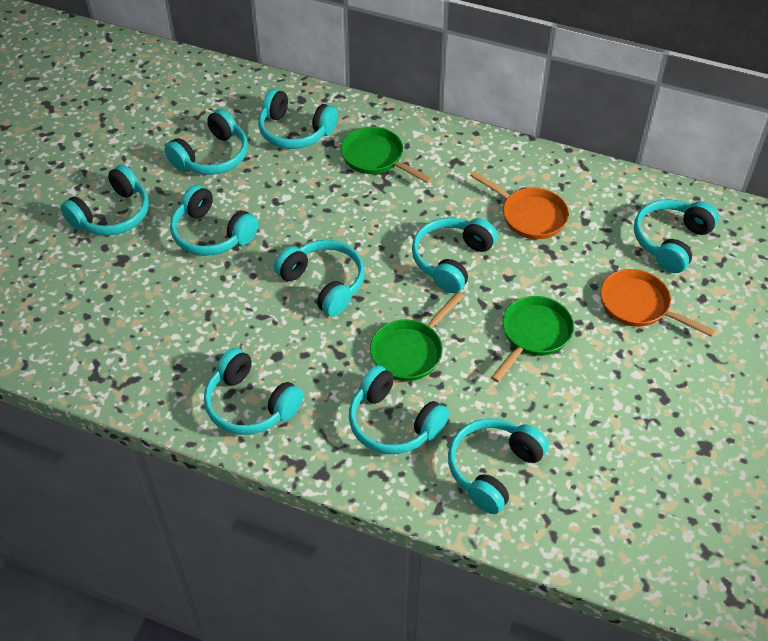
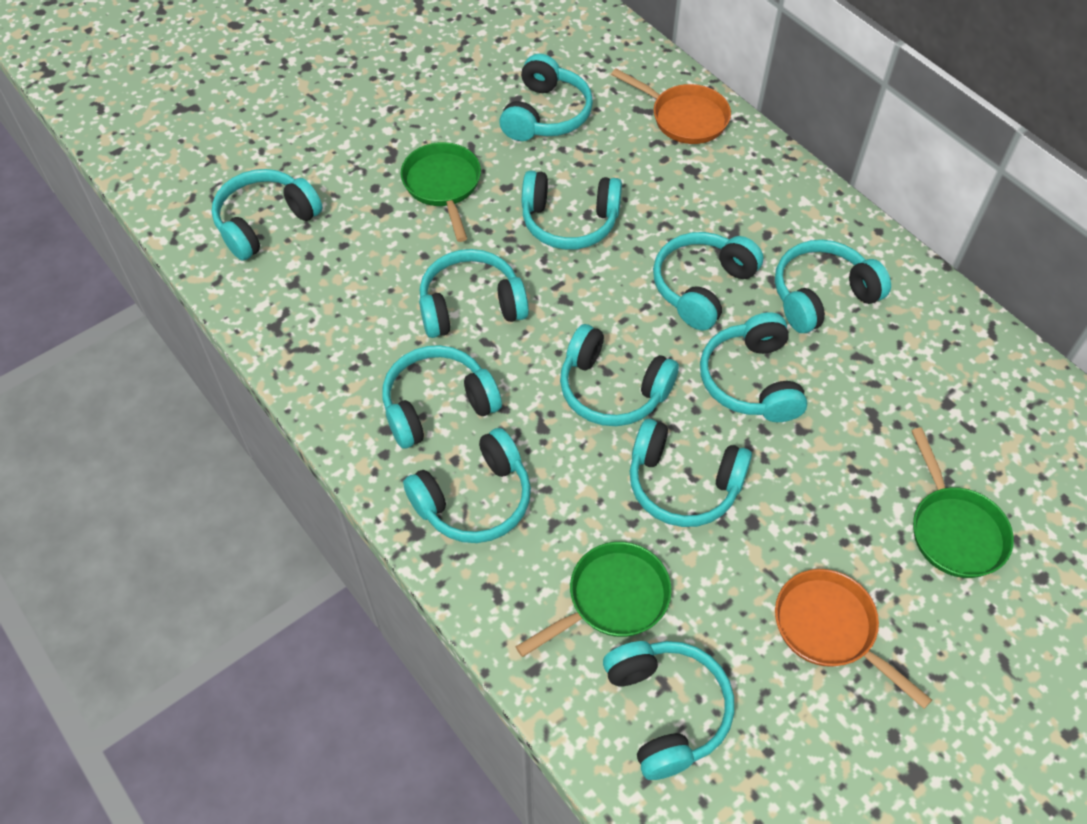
turquoise headphones: [60,164,149,236] [164,109,248,175] [170,185,259,256] [204,348,304,435] [258,89,338,149] [274,240,365,317] [349,365,449,454] [412,218,497,293] [448,418,549,514] [634,199,719,273] = 10 -> [212,169,322,261] [382,345,502,449] [403,428,531,543] [419,249,529,338] [499,54,593,141] [522,171,622,250] [560,324,679,426] [603,641,734,780] [630,419,752,527] [653,232,763,330] [700,312,807,422] [775,240,891,333] = 12

